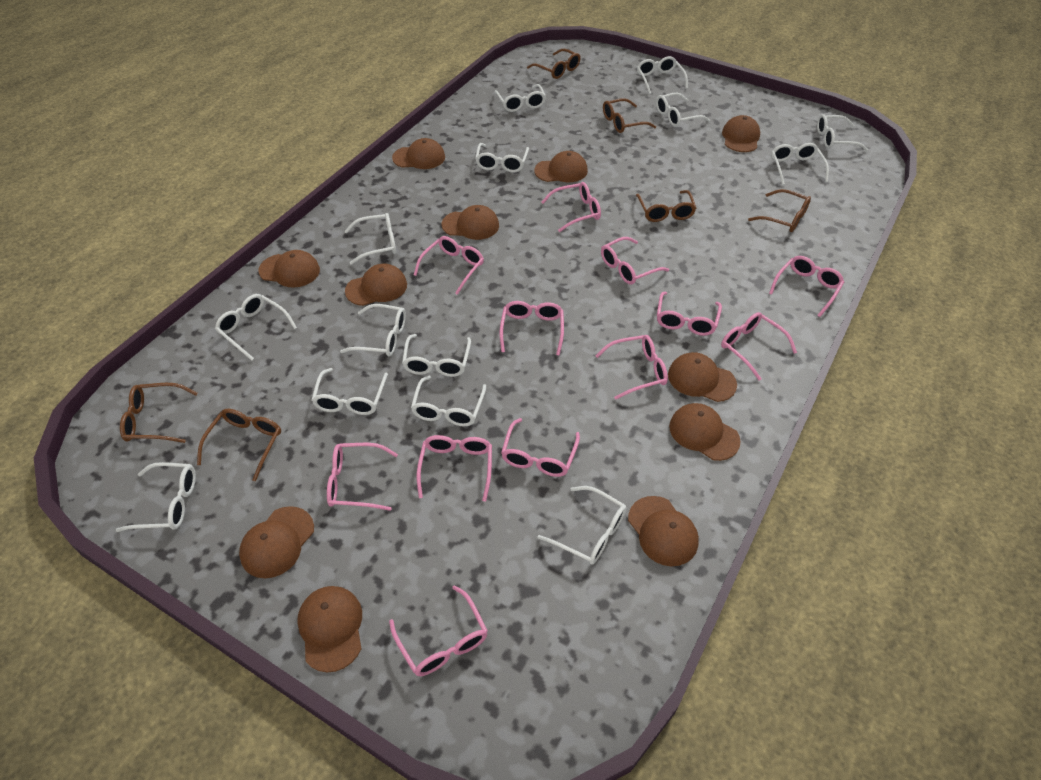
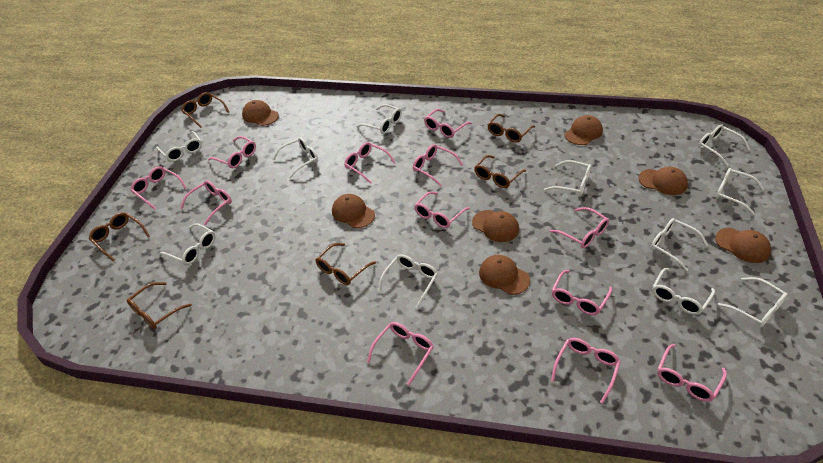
brown cap: [239,506,314,578] [258,250,320,288] [297,586,362,672] [345,264,407,306] [392,138,445,169] [442,205,499,240] [534,151,588,182] [628,496,699,566] [668,352,737,402] [669,403,741,461] [722,115,760,152] = 11 -> [242,100,279,126] [332,194,375,228] [472,210,519,242] [479,255,530,295] [565,115,603,145] [639,167,688,195] [715,228,771,263] = 7
white glasses: [115,462,196,532] [215,294,297,361] [311,368,388,415] [340,304,406,356] [344,213,396,265] [402,334,471,377] [411,376,486,427] [475,143,529,173] [494,84,546,112] [537,486,626,565] [637,56,688,94] [656,93,710,127] [771,143,829,185] [817,114,868,151] = 14 -> [156,131,202,162] [159,223,215,265] [272,137,318,178] [356,104,402,134] [378,254,438,308] [544,160,591,196] [651,218,708,271] [652,268,715,315] [698,124,750,166] [715,168,764,214] [717,277,788,328] = 11

